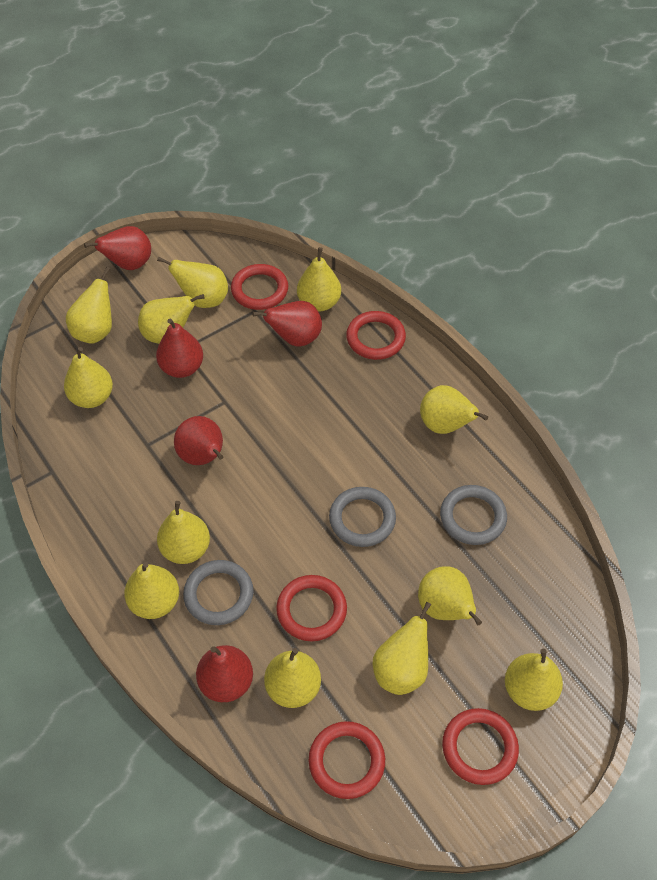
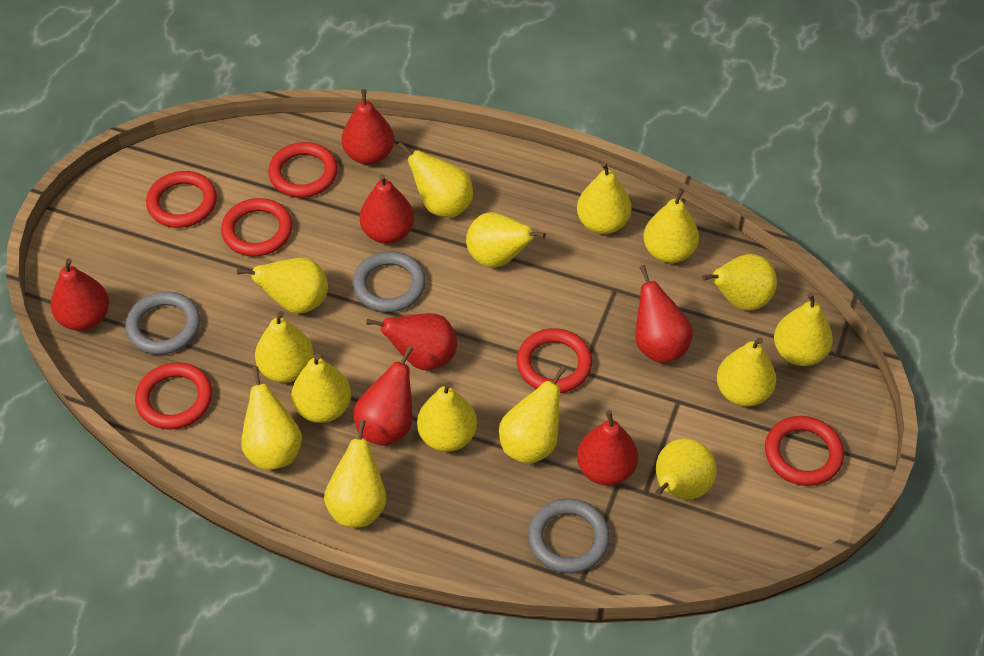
red pear: [84,226,151,270] [156,318,203,378] [174,416,223,465] [196,645,253,702] [252,301,322,347] = 5 -> [51,259,109,331] [342,89,394,165] [353,346,413,446] [360,174,414,244] [366,313,457,370] [577,410,638,486] [635,265,693,363] = 7
red ring: [231,264,288,310] [276,575,347,641] [309,721,385,799] [346,311,406,360] [442,708,519,785] = 5 -> [135,362,213,429] [146,171,217,228] [221,198,293,256] [268,142,338,198] [517,328,592,393] [765,416,844,486] = 6
yellow pear: [64,347,113,408] [66,267,112,344] [124,562,179,619] [138,294,205,344] [157,257,228,308] [157,501,210,564] [264,648,321,708] [297,247,341,311] [373,602,431,695] [418,566,482,625] [420,385,488,434] [505,649,563,711] = 12 -> [237,258,328,314] [241,366,302,470] [255,311,314,383] [291,354,351,423] [324,420,386,527] [398,142,473,217] [417,382,477,452] [466,212,546,268] [499,366,566,464] [577,162,631,234] [644,188,699,263] [655,438,717,500] [702,254,777,311] [717,337,776,407] [774,292,833,366] = 15

